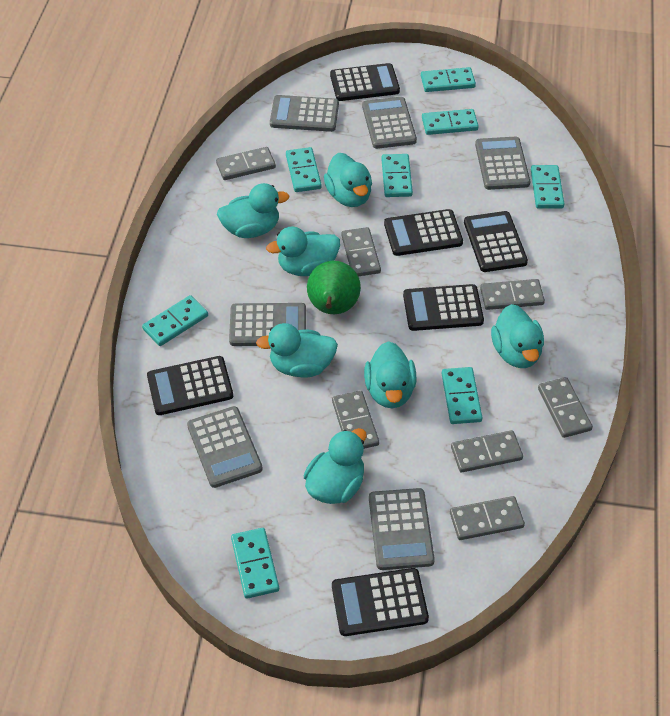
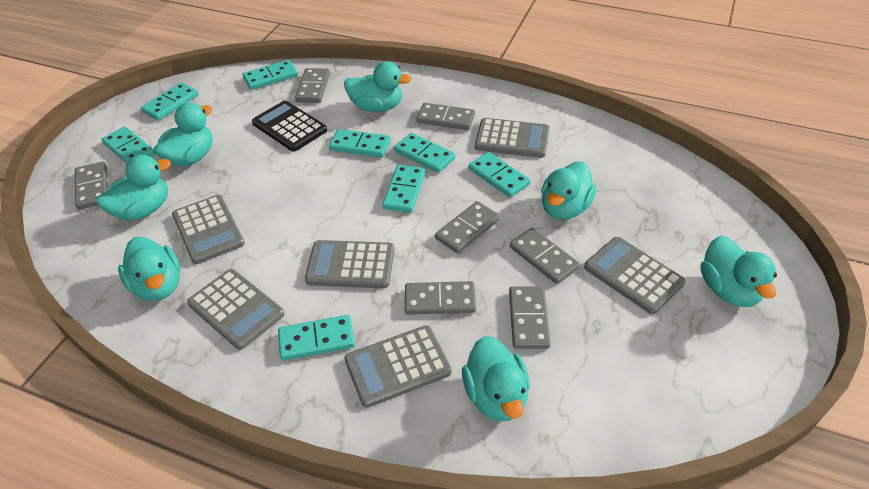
black calculator: [147,356,233,415] [330,63,400,101] [332,568,429,636] [384,209,463,256] [403,284,484,331] [464,211,528,272] = 6 -> [252,101,327,152] = 1
green pear: [307,261,361,314] = 1 -> none = 0

